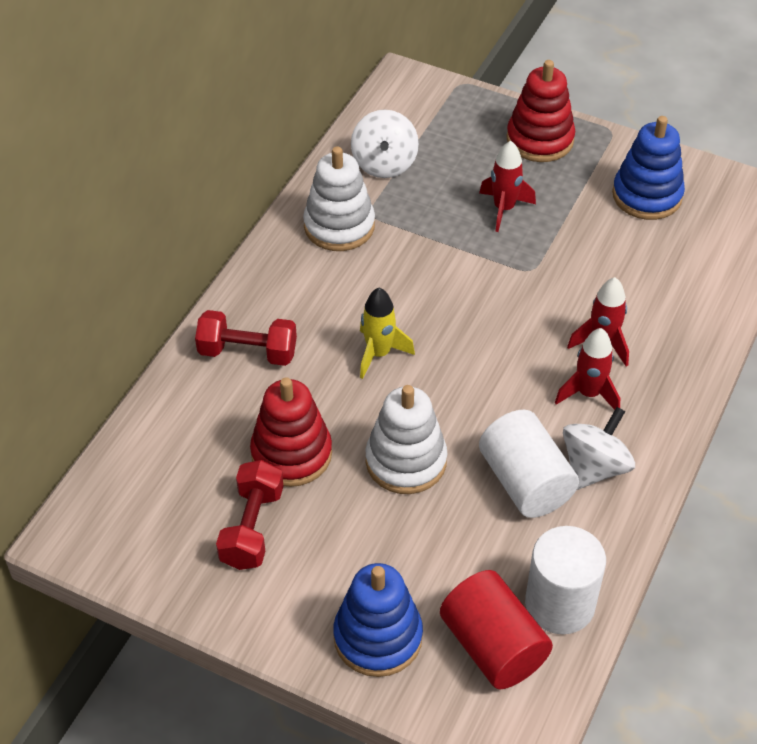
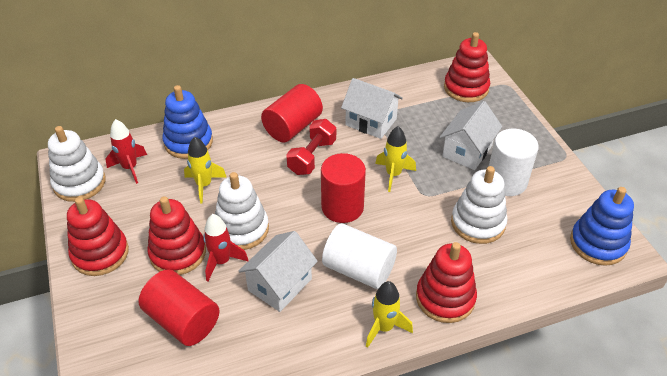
red cylinder: [440,570,553,689] = 1 -> [139,269,219,346] [261,84,323,142] [321,153,366,223] = 3
red dumbbell: [195,310,297,366] [216,460,283,570] = 2 -> [286,119,336,175] = 1
red rocket: [479,141,536,232] [555,328,620,410] [567,277,629,366] = 3 -> [106,119,147,184] [203,214,248,281] = 2
red stacking toy: [250,377,332,487] [506,60,575,162] = 2 -> [67,197,129,276] [147,196,206,275] [416,242,477,323] [444,32,490,102] = 4
white house: none = 0 -> [239,231,318,312] [341,78,403,139] [440,101,502,170] = 3
white spinning top: [351,110,419,178] [563,407,635,490] = 2 -> none = 0
white stacking toy: [303,146,375,251] [365,385,447,494] = 2 -> [48,126,106,202] [215,172,269,250] [451,166,507,244] = 3
yellow rocket: [360,287,415,379] = 1 -> [184,137,227,203] [366,281,413,348] [375,126,416,192] = 3

